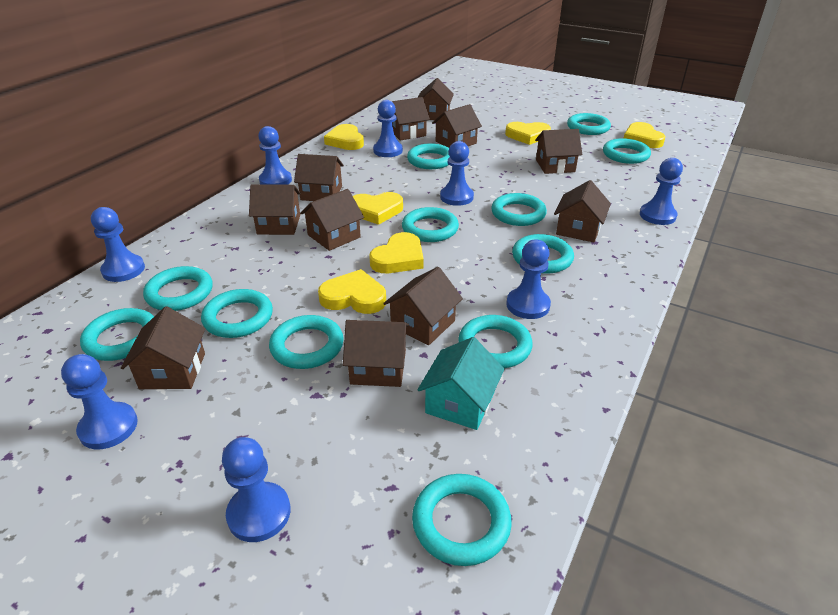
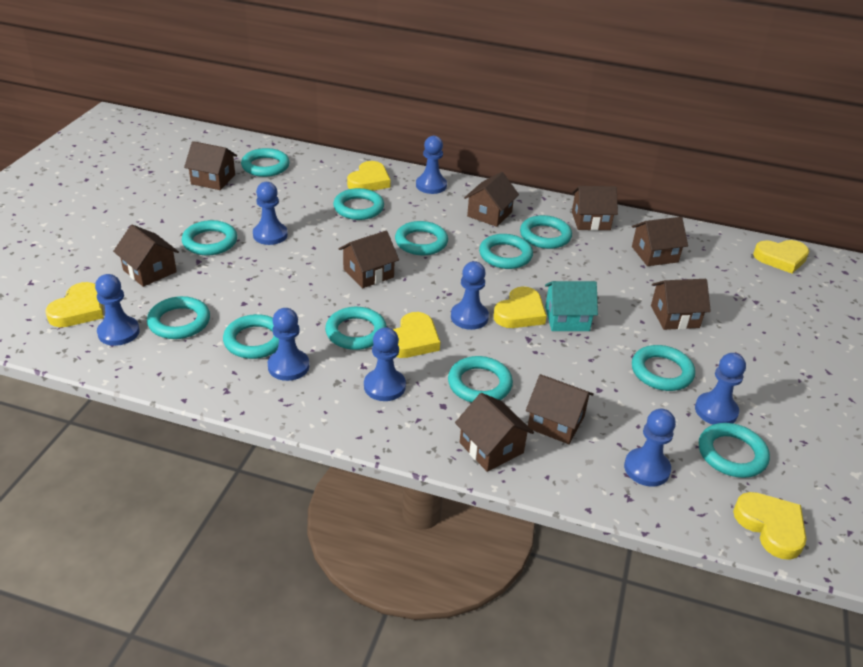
brown house: [121,306,205,389] [249,185,301,235] [294,154,344,201] [300,189,364,251] [343,320,409,387] [383,267,463,345] [392,97,430,140] [418,78,454,120] [432,104,482,148] [535,129,582,174] [554,180,611,242] = 11 -> [113,225,179,287] [184,141,237,190] [339,231,399,288] [455,393,534,472] [464,172,519,227] [526,374,594,444] [572,186,618,231] [632,217,688,266] [651,279,711,330] = 9

